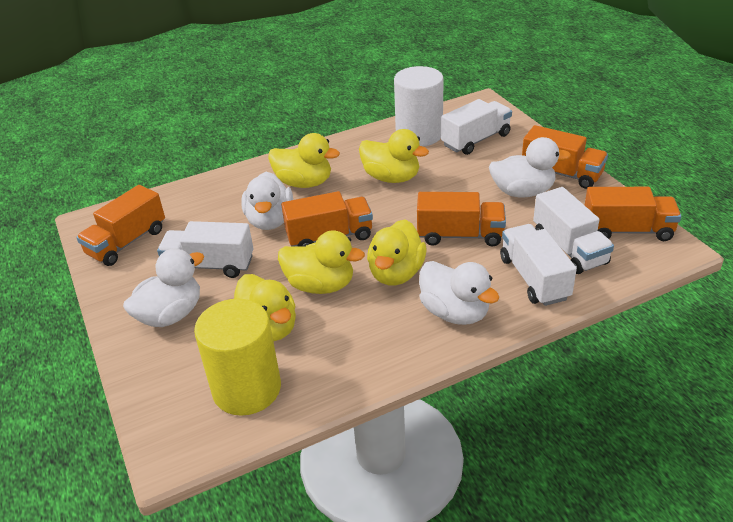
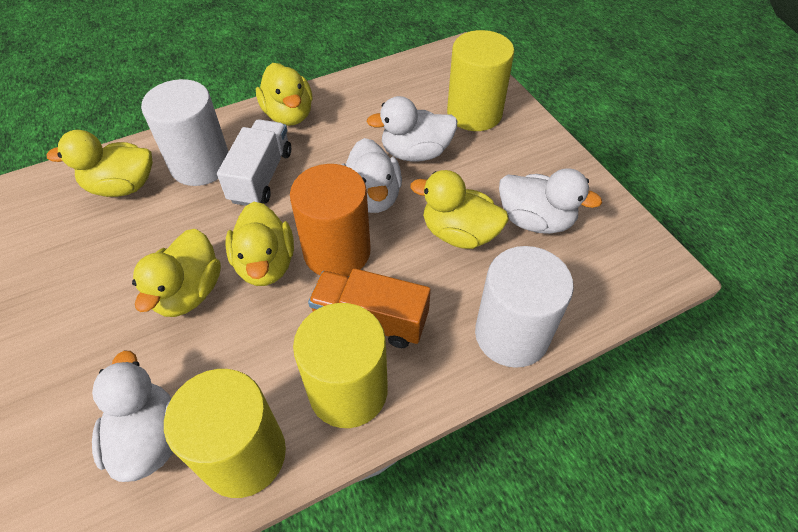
orange cylinder: none = 0 -> [290,164,371,277] = 1
orange truck: [76,185,165,266] [281,191,373,247] [417,192,506,246] [522,125,608,189] [585,187,681,241] = 5 -> [308,268,431,348] = 1
white cylinder: [394,66,444,146] = 1 -> [141,79,228,186] [475,246,574,368] = 2
white truck: [157,221,253,278] [441,99,512,155] [500,224,577,306] [533,187,614,274] = 4 -> [217,119,291,206] = 1
yellow cylinder: [194,299,281,416] = 1 -> [164,369,286,498] [293,303,388,428] [447,30,514,131] = 3

